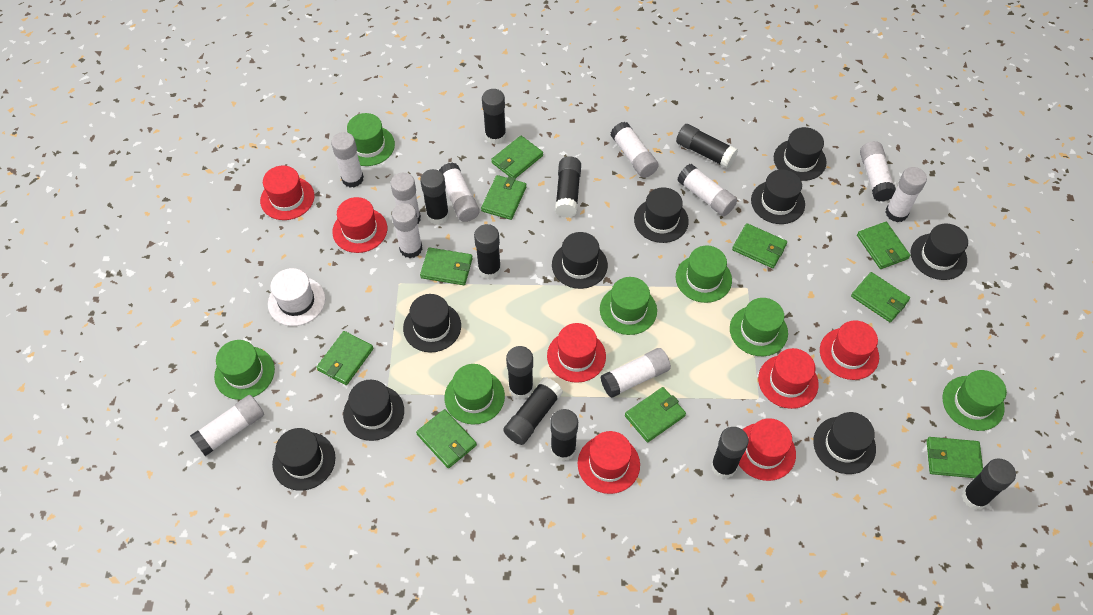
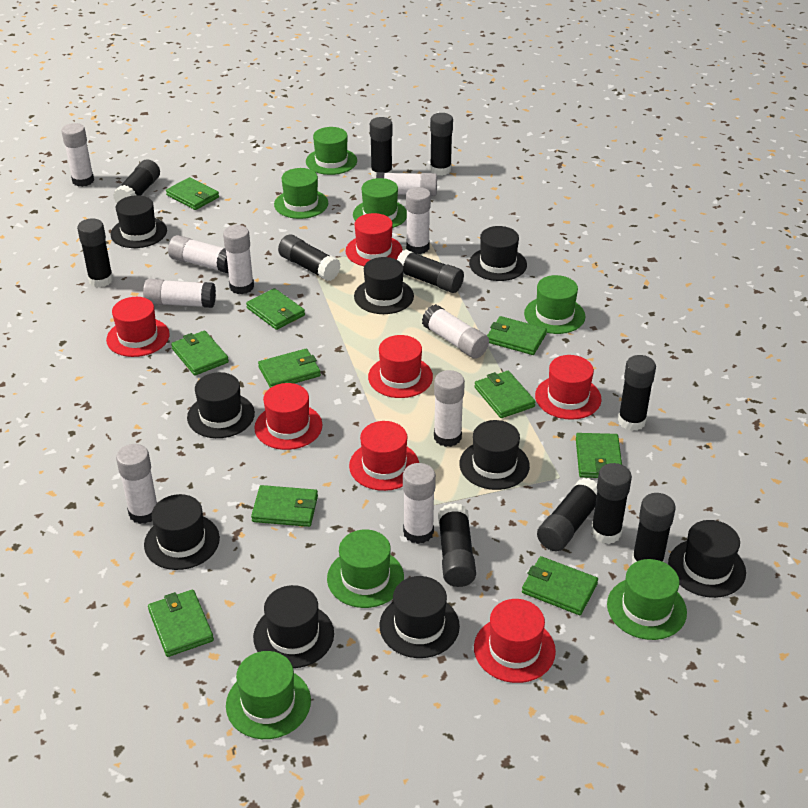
black glue stick: [420,169,449,225] [474,224,501,279] [482,89,506,144] [503,377,563,445] [506,346,533,399] [550,409,578,461] [555,157,581,218] [676,124,738,169] [711,427,749,479] [962,458,1016,510] = 10 -> [77,218,113,288] [113,159,160,203] [278,234,341,281] [370,117,393,179] [397,249,464,293] [430,113,453,175] [438,503,476,587] [537,478,597,551] [591,463,632,544] [618,355,656,431] [632,493,676,564] = 11
white hat: [268,268,325,326] = 1 -> none = 0

